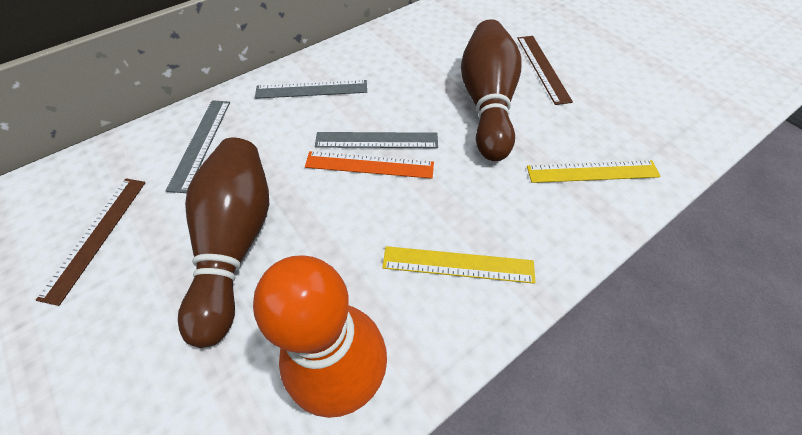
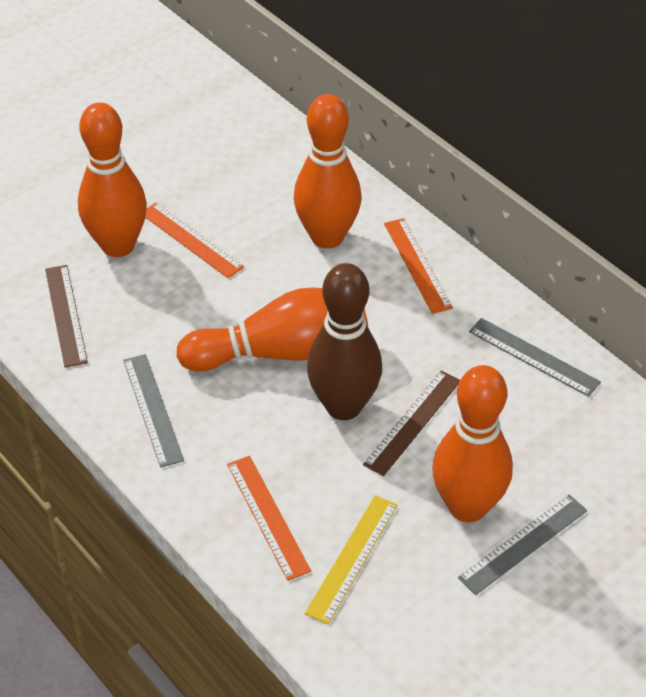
brown bowling pin: [178,138,269,348] [461,19,522,161] = 2 -> [307,263,382,420] = 1
orange bowling pin: [253,255,387,418] = 1 -> [78,102,147,257] [177,287,368,372] [293,94,362,249] [432,365,513,522] = 4
orange ruler: [305,151,434,179] = 1 -> [145,203,244,278] [227,456,311,581] [384,218,453,314] = 3
yellow ruler: [382,246,536,284] [527,160,661,183] = 2 -> [305,495,398,624] = 1

